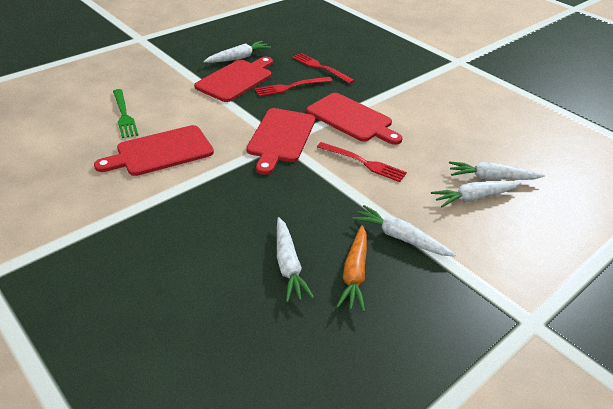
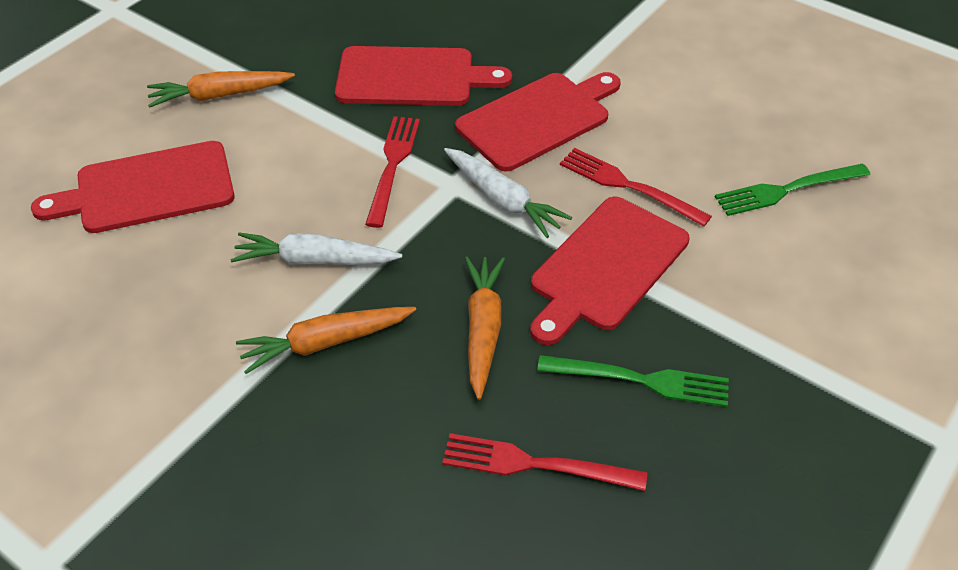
green fork: [113,89,138,138] = 1 -> [537,355,729,407] [715,164,870,216] = 2
orange carrot: [336,225,367,312] = 1 -> [147,71,295,107] [236,307,416,374] [465,257,505,400] = 3
white carrot: [203,41,271,63] [277,217,314,302] [353,205,456,257] [431,181,522,207] [449,162,545,180] = 5 -> [230,232,402,265] [444,148,572,238] = 2

